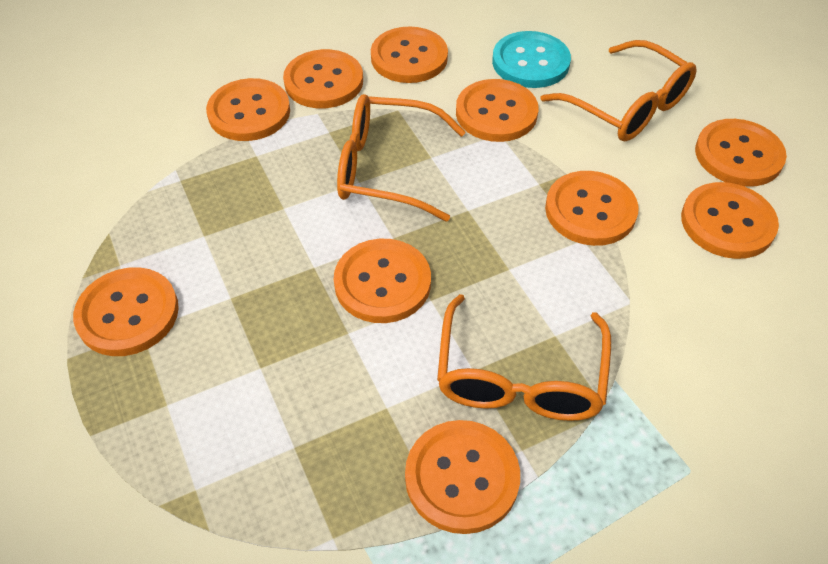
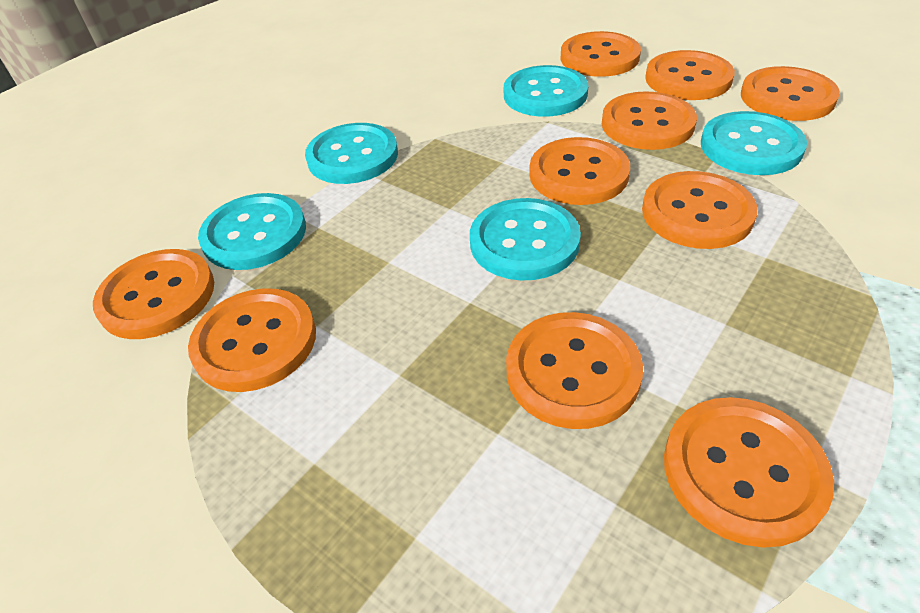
orange glasses: [337,94,465,221] [437,294,611,421] [540,40,697,142] = 3 -> none = 0
turquoise button: [492,31,571,88] = 1 -> [198,193,306,270] [305,123,398,184] [470,198,581,280] [504,65,588,117] [701,111,807,175] = 5

